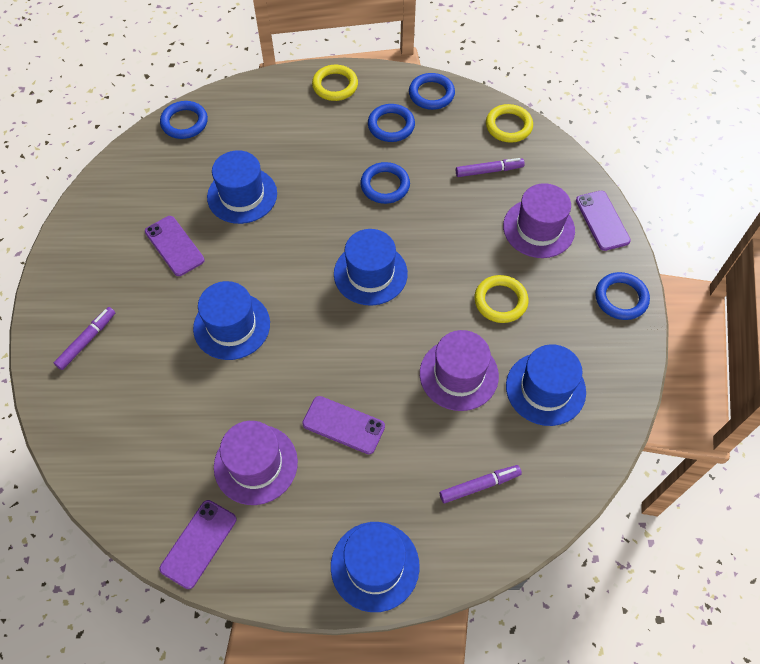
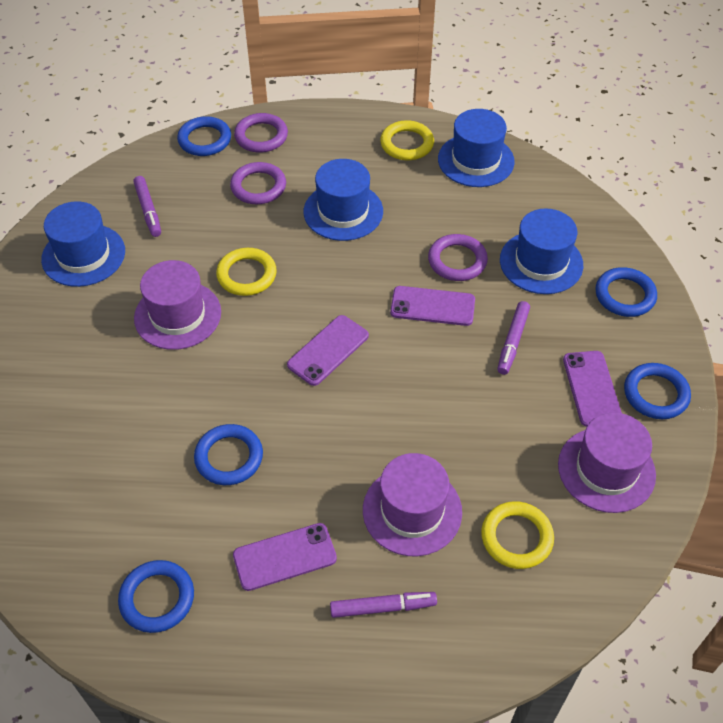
blue hat: [193,281,270,360] [207,150,277,224] [331,522,420,612] [334,229,408,306] [506,344,586,426] = 5 -> [41,201,125,287] [304,159,383,241] [438,109,515,187] [500,209,583,294] = 4
purple ring: none = 0 -> [230,162,286,204] [234,113,288,153] [428,234,488,281] = 3

